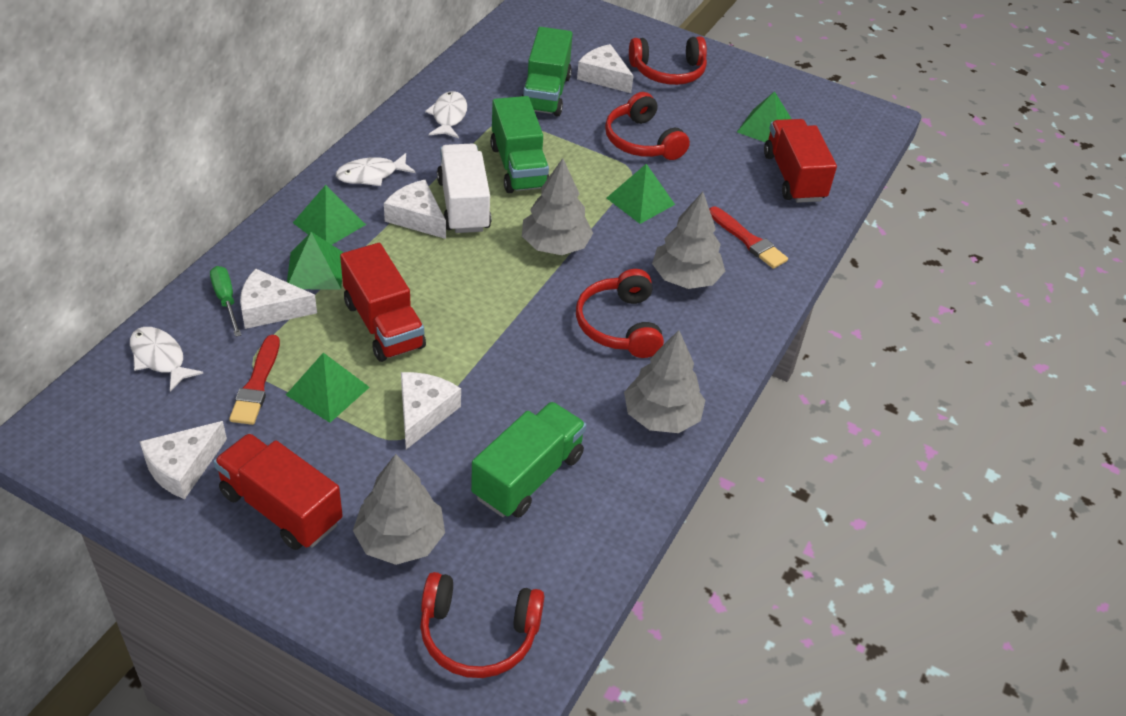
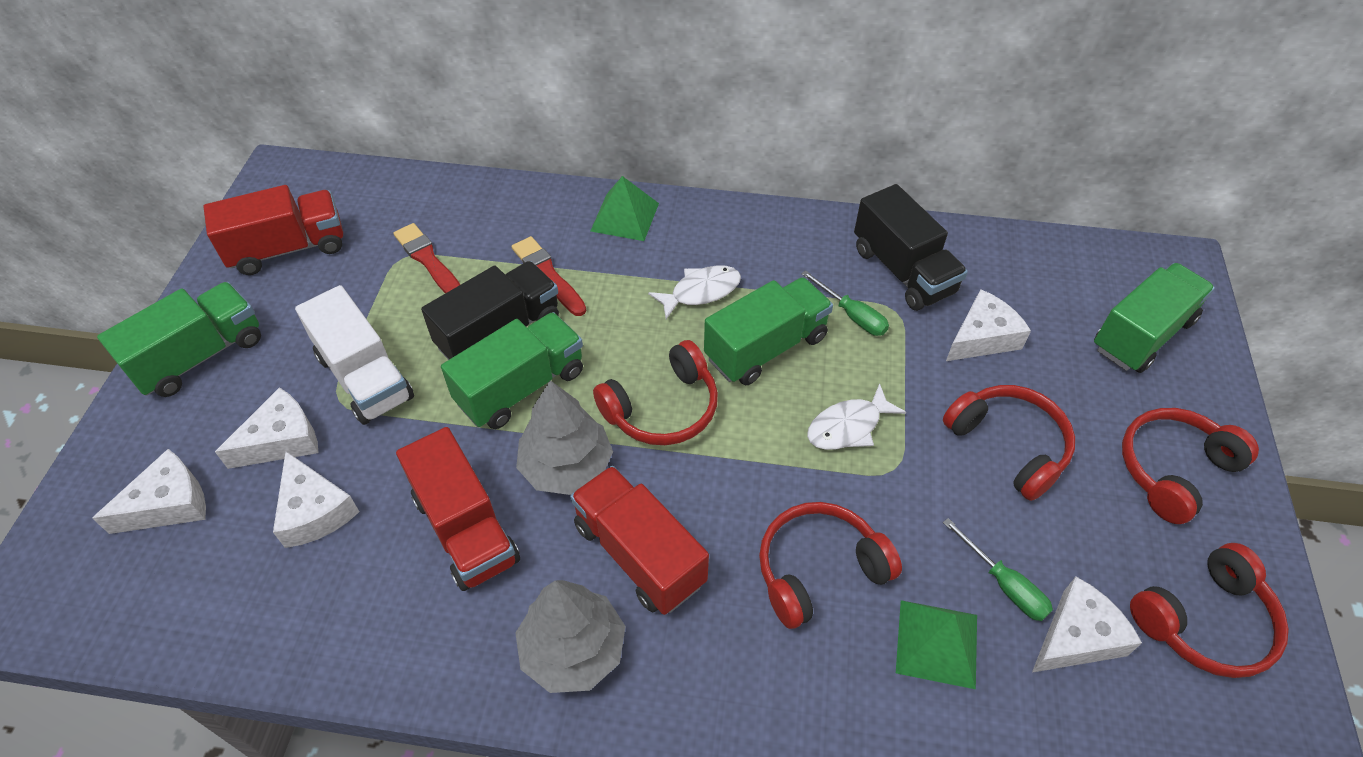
black truck: none = 0 -> [421,261,559,360] [854,184,968,311] = 2
green pyramid: [286,353,370,423] [287,232,344,289] [293,185,366,245] [607,164,675,224] [737,91,791,142] = 5 -> [591,176,659,241] [896,600,977,689] = 2
green screwdriver: [210,266,241,337] = 1 -> [801,270,889,336] [943,518,1053,621] = 2
green truck: [471,402,586,518] [490,96,549,193] [522,27,573,117] = 3 -> [97,282,261,397] [441,312,583,429] [704,277,833,385] [1094,263,1215,373] = 4
grey tree: [353,454,445,565] [522,158,593,255] [624,330,705,433] [652,192,725,289] = 4 -> [515,580,626,693] [516,380,613,495] = 2
red headphones: [420,572,544,678] [576,269,664,358] [605,92,690,160] [629,36,707,85] = 4 -> [593,340,718,445] [759,502,902,629] [943,385,1075,501] [1122,408,1259,524] [1130,543,1289,678] = 5
white fish: [130,327,203,392] [336,153,416,186] [425,91,467,138] = 3 -> [648,265,741,319] [807,383,906,450] = 2

